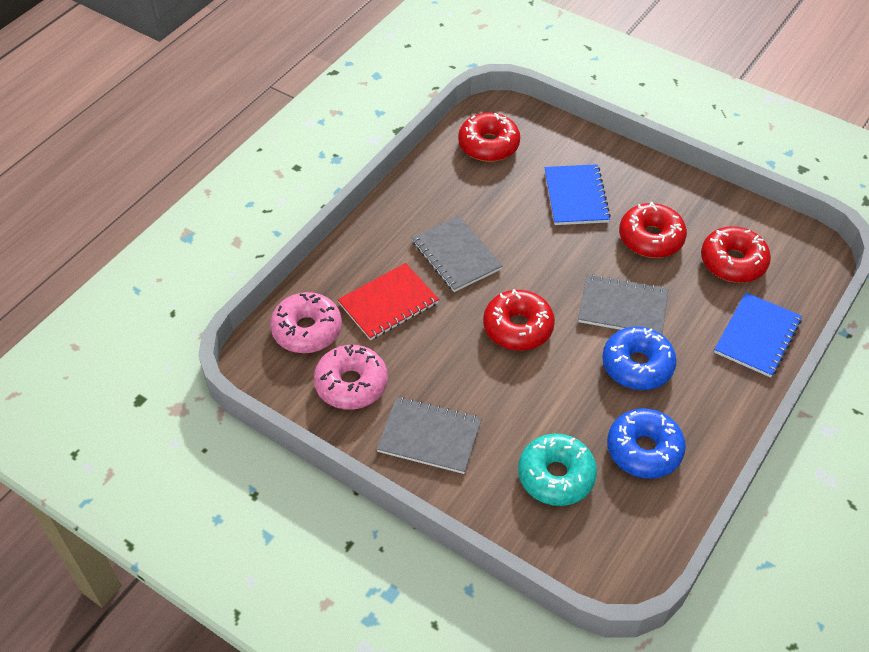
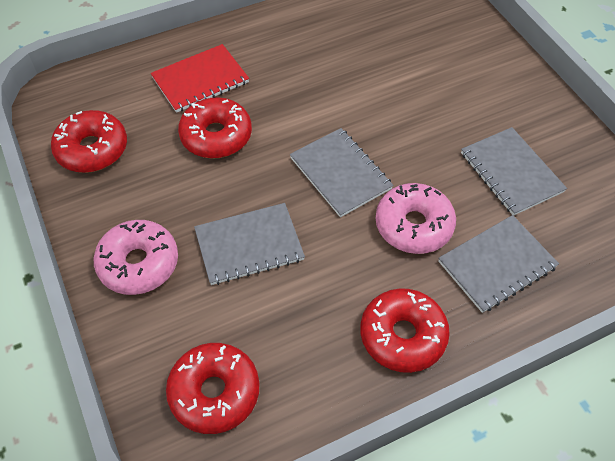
blue donut: [602,327,677,390] [607,408,686,479] = 2 -> none = 0
blue notebook: [544,164,611,225] [714,293,802,378] = 2 -> none = 0
grey notebook: [376,397,482,474] [412,216,502,292] [578,274,668,334] = 3 -> [194,203,305,285] [290,128,393,217] [438,215,559,313] [461,127,567,216] = 4
turquoise donut: [518,434,597,506] = 1 -> none = 0

